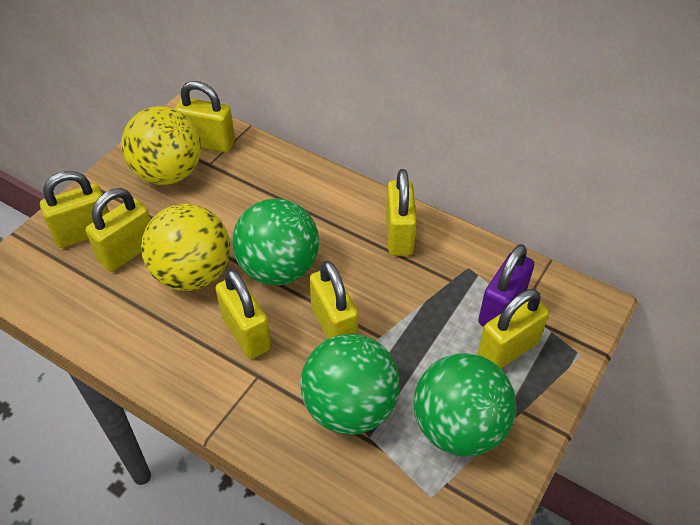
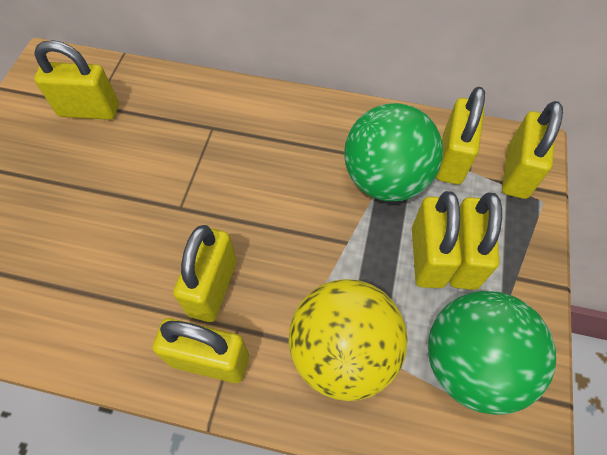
green ball: [232,198,319,285] [300,334,400,435] [414,353,517,456] = 3 -> [344,103,443,201] [428,291,556,414] = 2
purple padlock: [478,244,534,326] = 1 -> none = 0
yellow ball: [121,106,201,185] [141,204,230,291] = 2 -> [289,279,408,401] = 1

